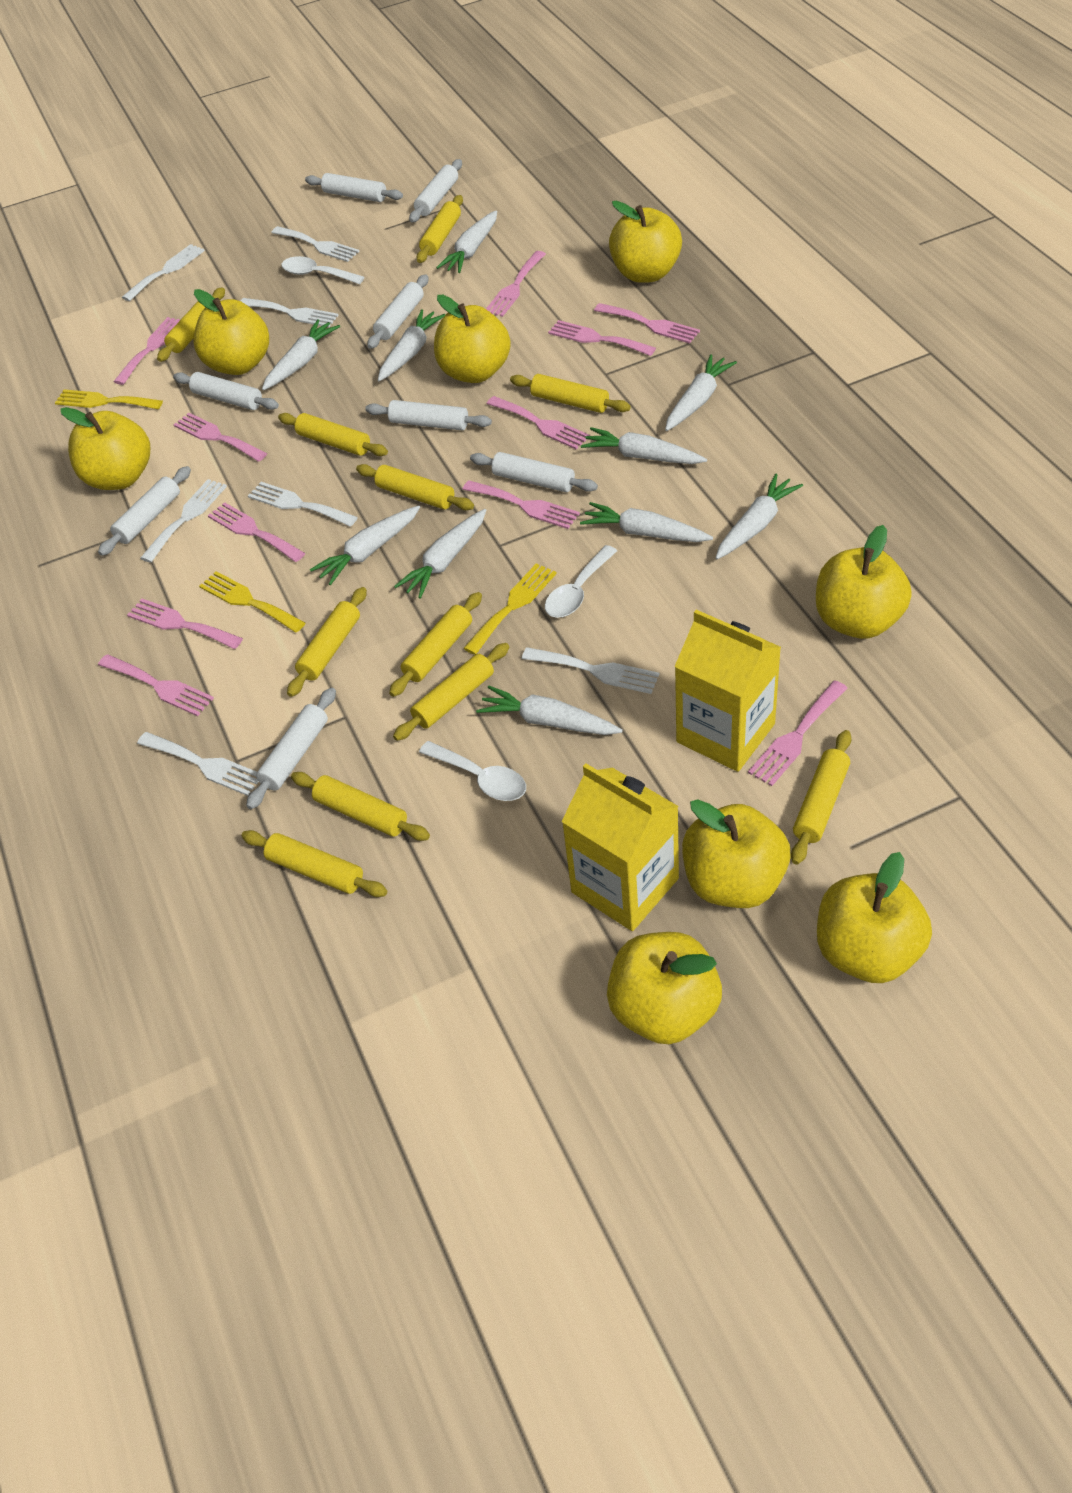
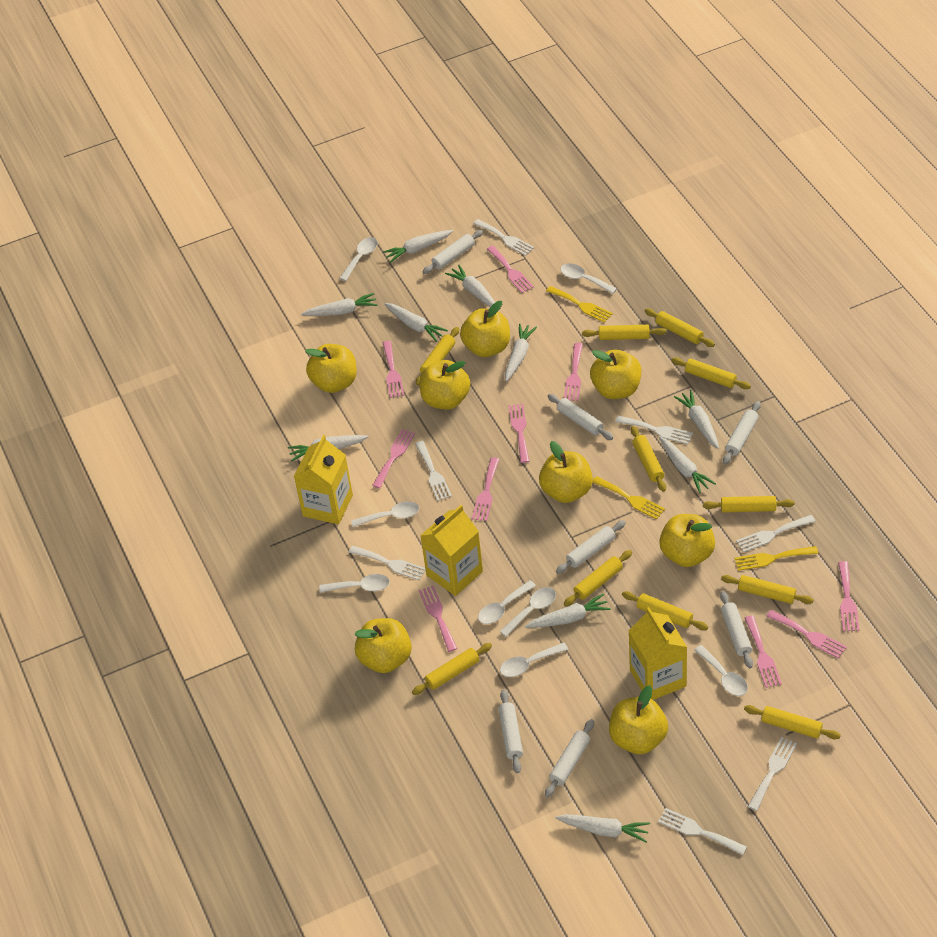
pink fork: [98,654,214,716] [113,317,180,385] [127,599,243,649] [173,413,267,462] [208,502,305,562] [462,480,580,529] [486,251,546,317] [487,396,590,449] [548,320,656,356] [594,303,700,344] [748,680,848,786] = 11 -> [372,429,415,488] [383,341,404,398] [419,586,457,652] [472,457,499,521] [487,246,534,293] [509,404,530,463] [564,343,583,401] [744,616,782,688] [766,610,847,659] [838,561,860,631] = 10
white rolling pin: [98,466,191,556] [173,372,279,410] [246,688,336,809] [305,173,403,202] [365,400,492,430] [367,274,428,349] [409,159,462,222] [470,452,598,492] = 8 -> [423,230,483,274] [498,689,523,773] [545,719,594,798] [548,394,613,440] [556,520,626,574] [720,591,753,668] [723,401,761,465] = 7
white spoon: [281,256,365,284] [419,741,526,801] [545,545,617,618] = 3 -> [319,574,390,593] [339,237,378,281] [351,501,419,527] [478,580,536,624] [499,587,556,637] [500,643,568,677] [560,263,617,294] [694,645,748,696] = 8
yellow carton: [562,764,679,931] [674,610,781,772] = 2 -> [294,435,353,524] [420,505,483,596] [628,607,687,700] = 3

